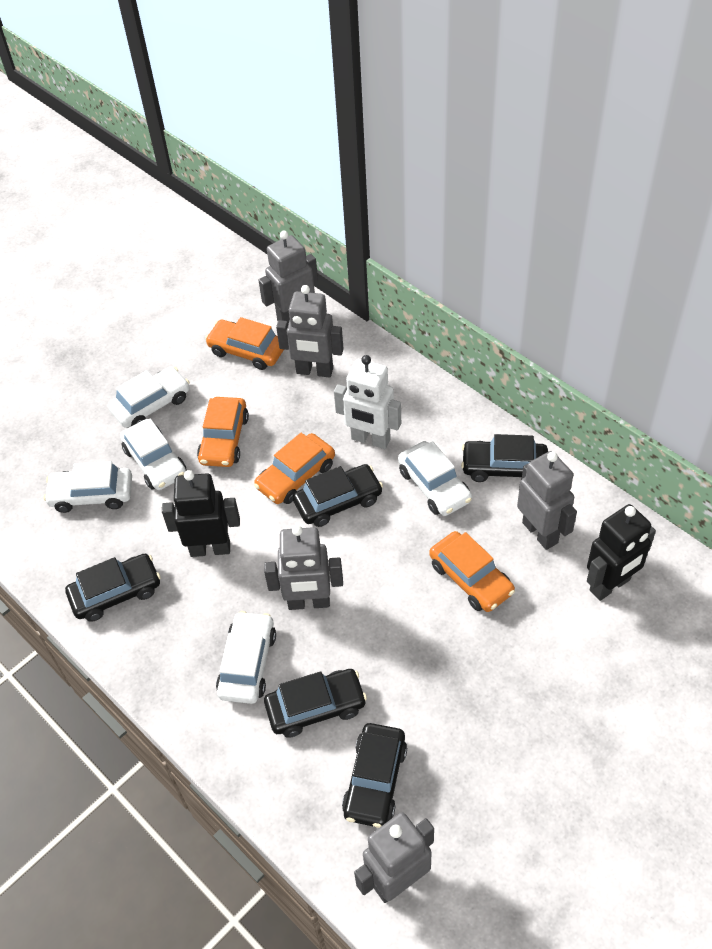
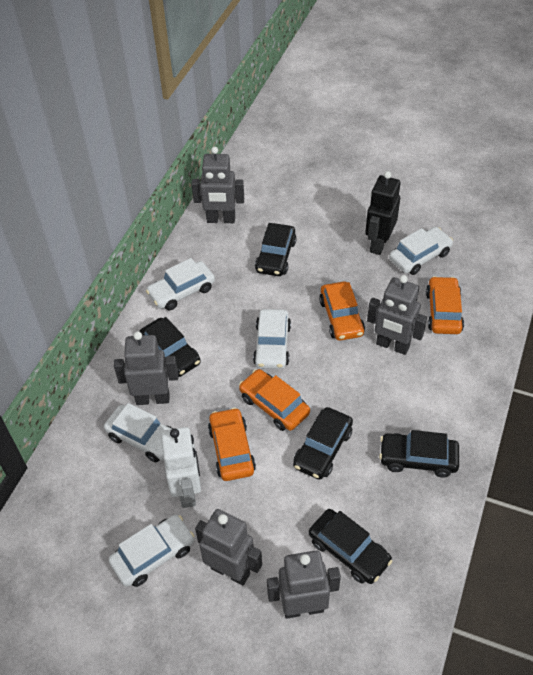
black robot: [162,470,240,557] [587,504,656,601] = 2 -> [365,171,401,255] = 1

